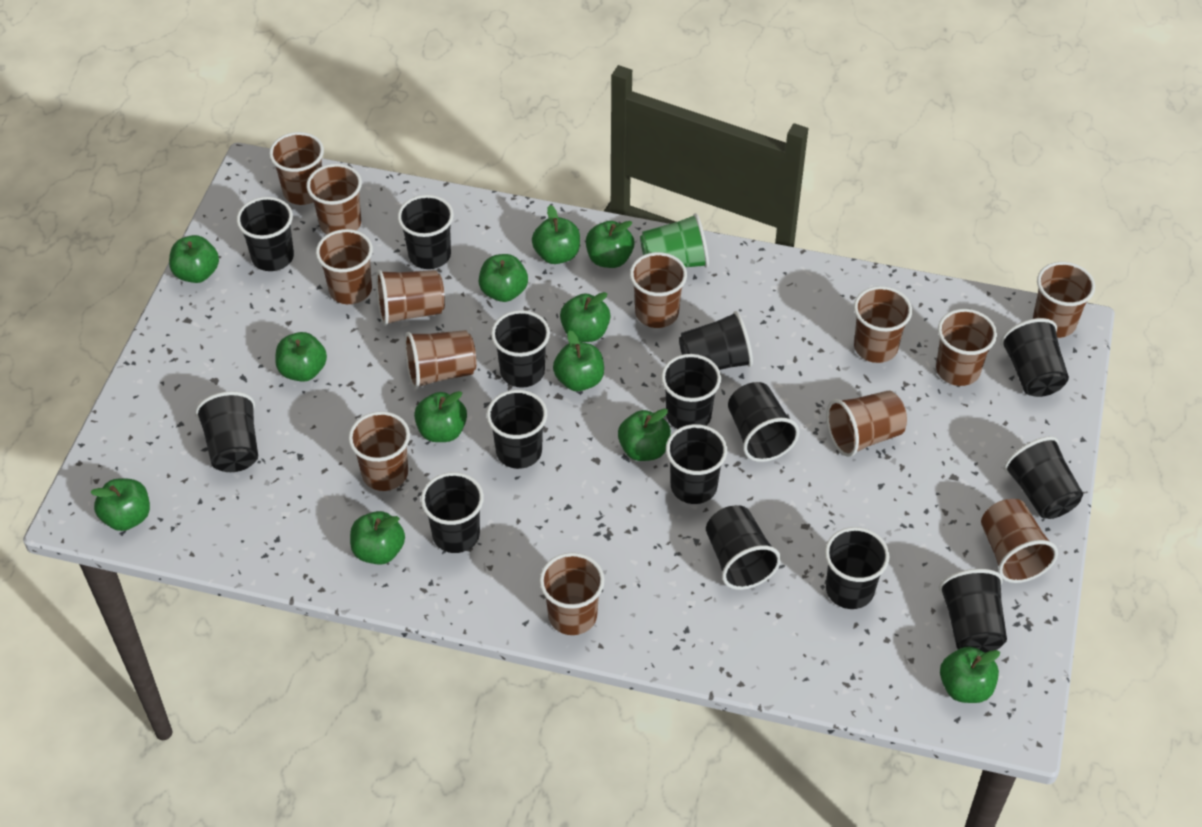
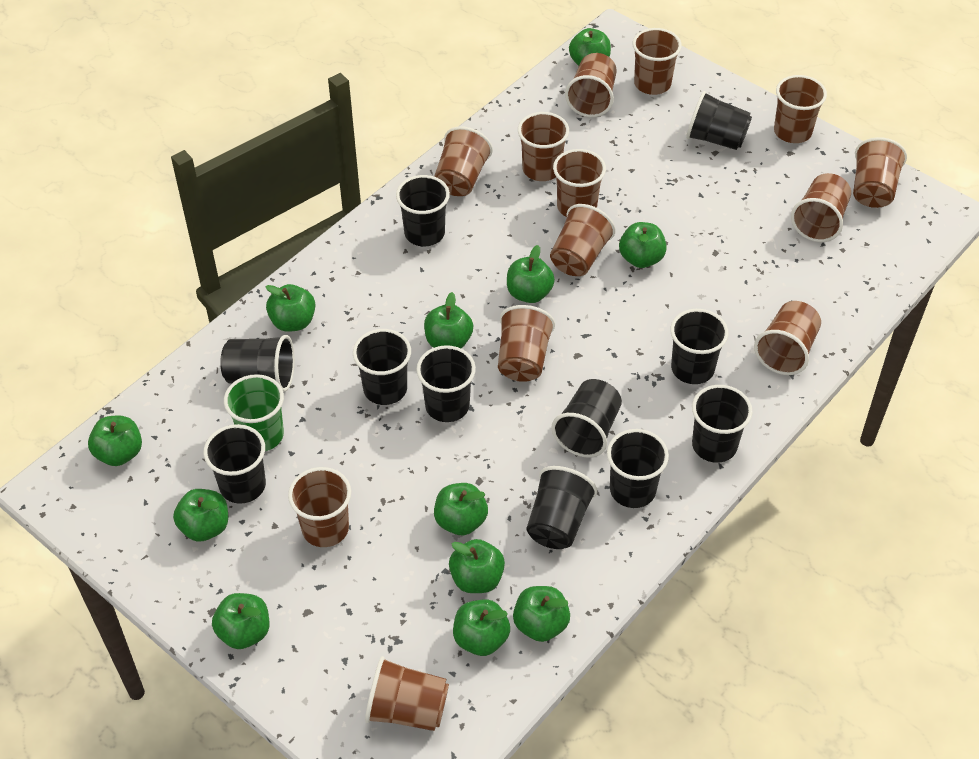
black cup: [195,391,258,472] [237,197,294,271] [397,195,454,269] [421,472,484,553] [487,390,547,469] [491,310,550,388] [661,354,721,429] [666,424,727,504] [679,311,753,370] [706,505,781,590] [728,382,799,462] [825,527,890,609] [939,569,1007,653] [1001,318,1069,397] [1004,436,1083,519] = 15 -> [203,424,266,504] [220,335,295,392] [353,329,411,405] [396,175,450,246] [417,345,476,422] [527,466,597,549] [551,379,622,457] [607,429,669,508] [670,309,728,384] [686,91,752,150] [692,385,753,463] = 11

